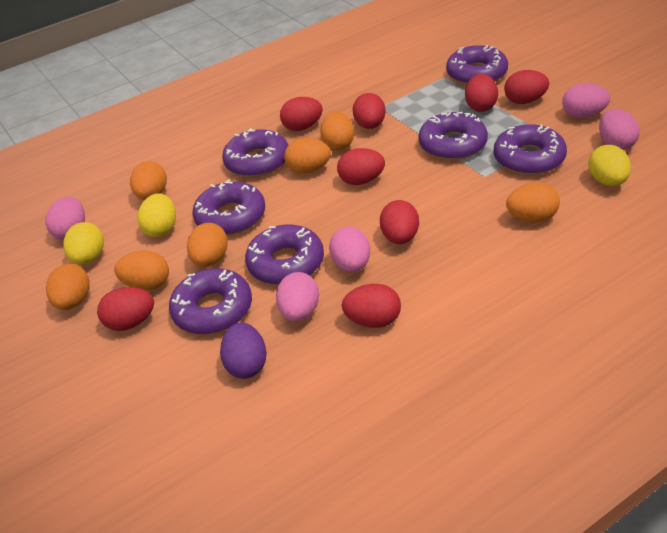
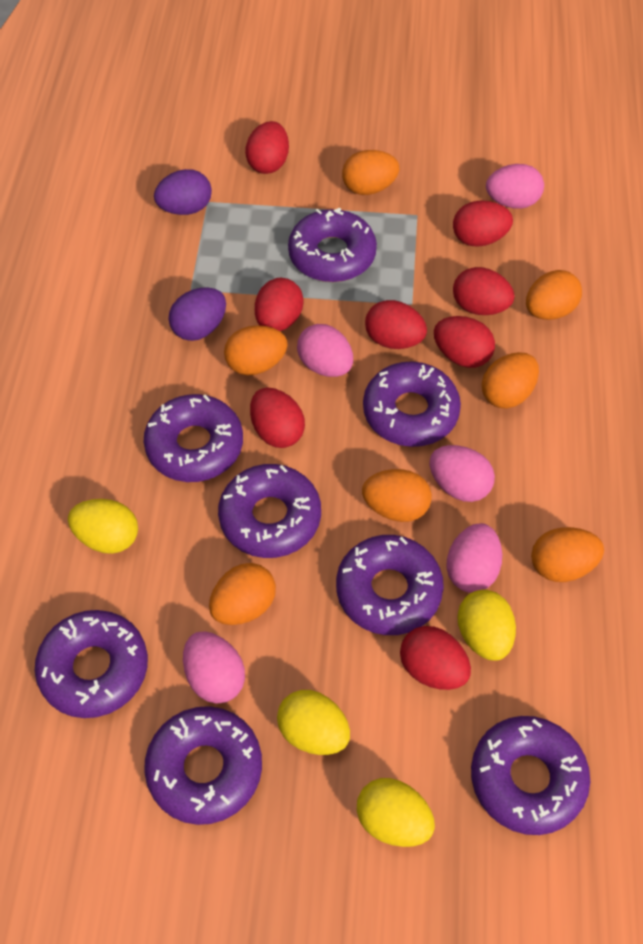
purple donut: [169,268,252,334] [193,180,265,235] [222,128,288,177] [245,225,324,285] [418,112,488,160] [446,45,508,85] [494,124,567,175] = 7 -> [35,610,148,718] [144,394,243,482] [144,706,262,825] [218,464,321,558] [288,208,377,282] [336,535,444,635] [363,362,461,447] [471,716,590,835] = 8
purple egg: [220,322,267,379] = 1 -> [154,169,212,215] [169,287,226,341] = 2
yellow egg: [63,222,104,265] [137,193,176,237] [588,145,631,186] = 3 -> [68,499,138,554] [277,690,350,755] [357,778,435,847] [457,589,516,661] = 4

